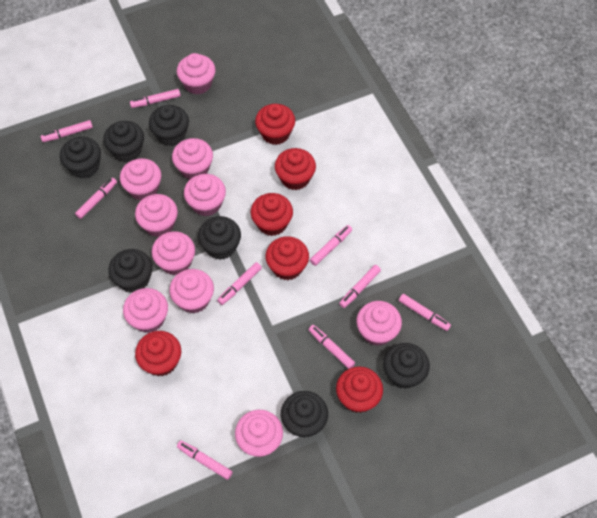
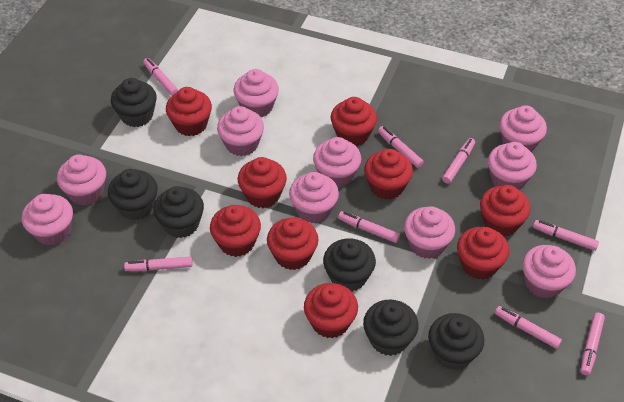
black cupcake: [60,137,101,179] [103,121,144,162] [108,249,153,293] [149,105,189,146] [198,216,241,260] [281,391,328,438] [383,343,430,389] = 7 -> [108,169,158,220] [111,78,157,127] [153,186,204,238] [323,238,376,292] [363,299,419,356] [428,313,484,370] = 6
pink marker: [40,120,93,142] [75,178,117,219] [130,89,181,108] [177,440,233,480] [217,262,262,305] [308,325,355,369] [310,225,352,266] [339,265,381,308] [399,294,451,331] = 9 -> [124,257,192,271] [143,58,178,96] [338,211,400,243] [378,126,424,168] [442,138,475,184] [495,306,562,349] [533,220,599,251] [580,313,605,375] = 8
red cupcake: [135,331,181,377] [251,193,293,236] [255,104,295,145] [266,236,309,280] [275,148,316,190] [336,366,383,413] = 6 -> [166,87,212,136] [210,205,261,257] [238,157,287,208] [267,218,318,270] [304,283,358,338] [331,97,377,146] [364,149,413,200] [457,227,509,280] [480,185,531,237] = 9

